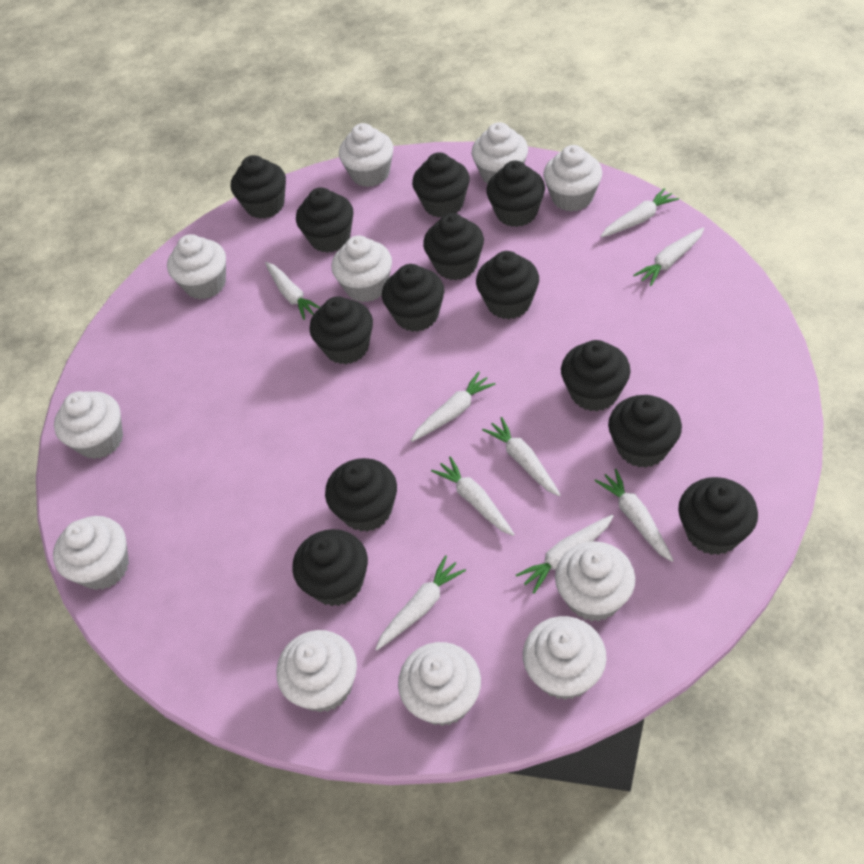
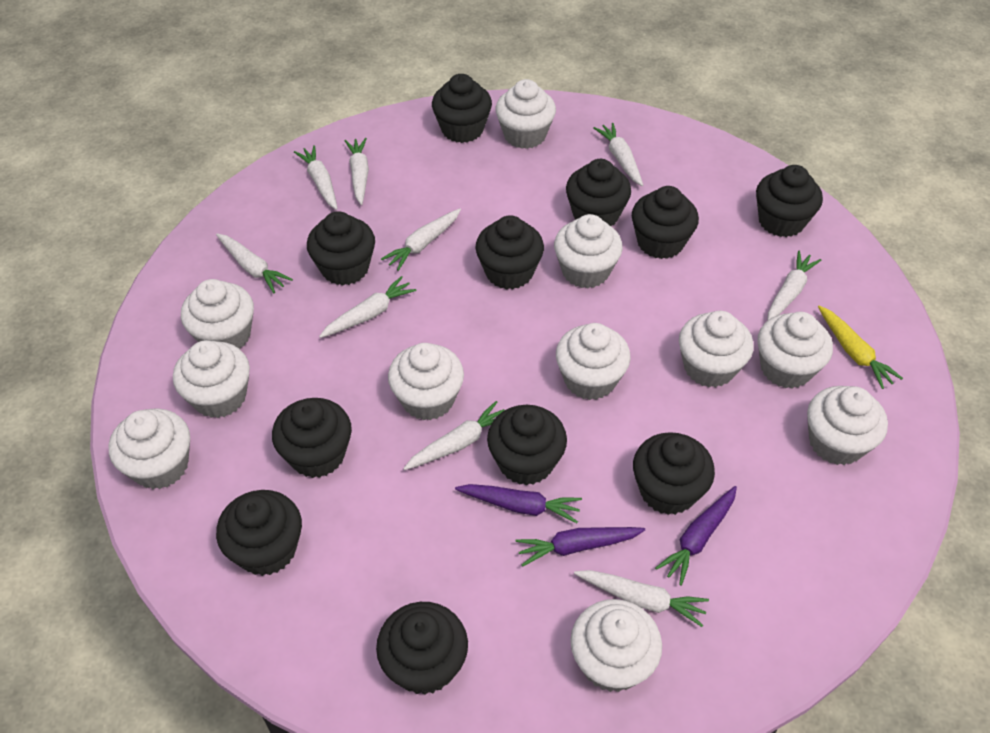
black cupcake: [231,155,286,219] [292,529,368,606] [296,187,353,253] [309,296,373,364] [325,458,397,532] [382,264,444,332] [412,152,470,218] [423,213,484,280] [476,251,539,319] [486,161,545,227] [561,340,631,411] [608,395,682,468] [678,477,758,555] = 13 -> [216,490,302,576] [272,398,352,478] [307,211,375,285] [376,602,468,695] [432,74,492,143] [476,215,544,290] [487,405,567,486] [566,159,631,226] [632,186,699,259] [633,432,715,515] [756,165,823,237] = 11
purple carrot: none = 0 -> [455,484,582,523] [515,527,645,567] [655,486,737,586] = 3
yellow carrot: none = 0 -> [818,305,903,389] = 1

